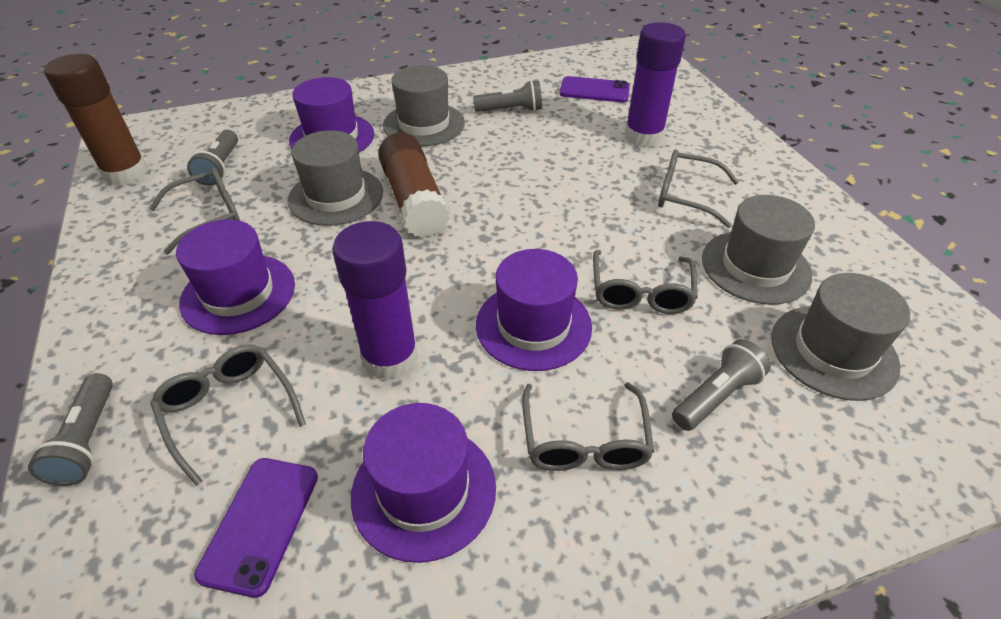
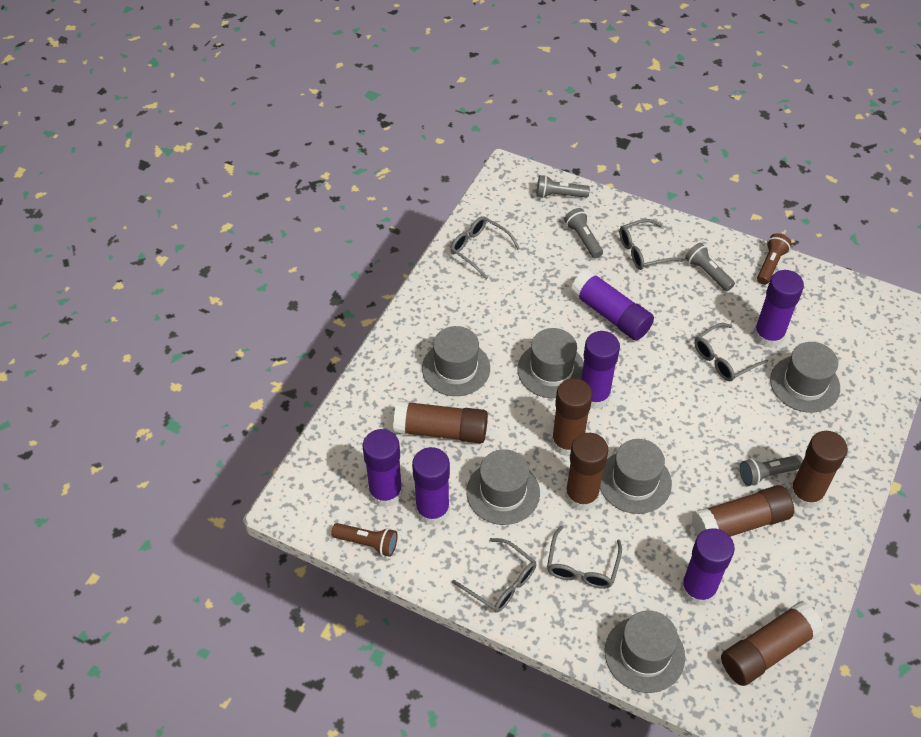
brown flashlight: none = 0 -> [331,523,398,557] [757,233,791,285] = 2
brown glue stick: [44,54,148,185] [378,133,450,238] = 2 -> [393,400,488,443] [551,378,593,457] [565,433,608,511] [692,485,794,537] [721,601,824,686] [789,431,848,509] = 6
grey hat: [288,130,383,226] [383,65,465,146] [702,195,815,305] [771,273,910,401] = 4 -> [422,326,490,396] [467,449,540,525] [517,328,584,398] [600,439,672,514] [605,610,685,693] [770,342,840,413] = 6
purple glue stick: [332,221,418,380] [624,22,686,147] = 2 -> [362,429,403,507] [412,447,450,526] [571,269,654,340] [581,331,620,409] [681,528,735,606] [753,270,804,348] = 6
purple hat: [176,219,295,335] [289,77,374,152] [351,403,496,563] [476,249,592,371] = 4 -> none = 0
purple phone: [194,458,318,598] [559,76,630,102] = 2 -> none = 0

